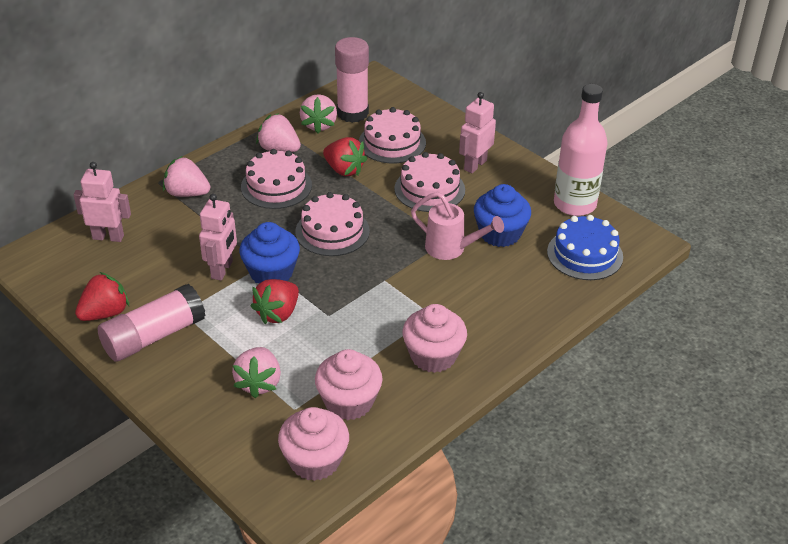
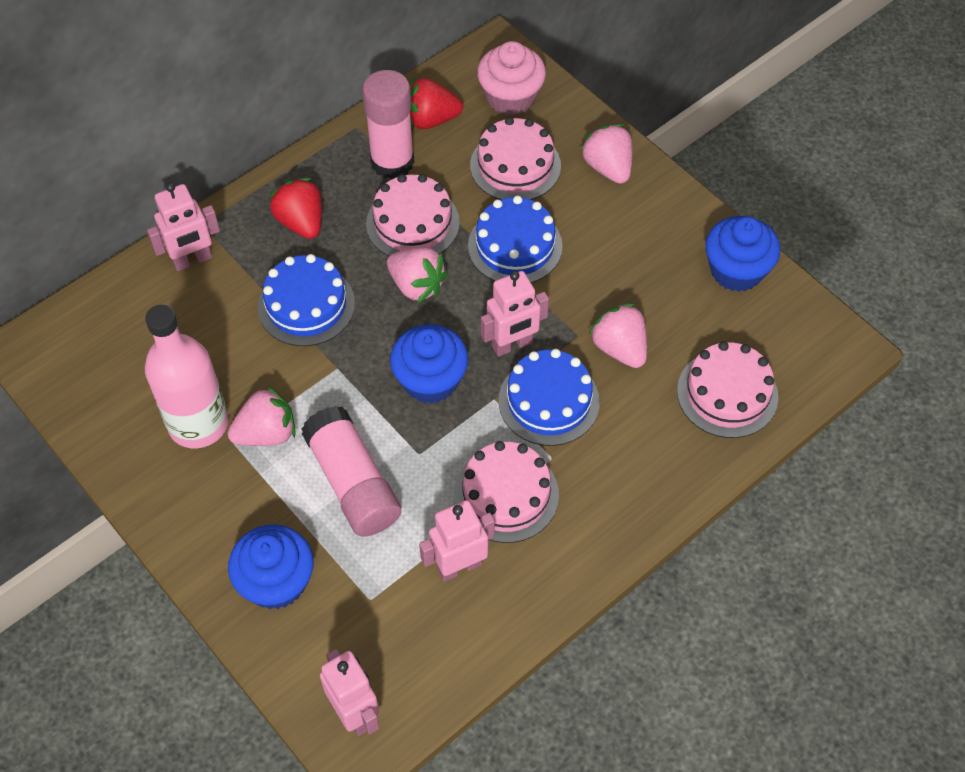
blue cake: [547,215,623,280] = 1 -> [258,254,355,346] [468,196,563,283] [499,349,600,446] = 3
blue cupcake: [239,222,300,283] [474,184,531,247] = 2 -> [228,524,314,609] [390,325,468,404] [705,216,780,292] = 3
pink cupcake: [278,407,349,481] [315,349,383,420] [402,304,467,373] = 3 -> [477,41,546,115] = 1
pink robot: [74,162,131,242] [199,194,237,281] [459,92,496,173] = 3 -> [147,183,220,271] [320,649,379,736] [419,500,495,582] [481,271,549,357] = 4
pink watering can: [411,192,504,260] = 1 -> none = 0
red strawberry: [75,272,129,321] [250,279,299,324] [323,137,367,176] = 3 -> [269,178,322,239] [410,77,463,129] = 2

